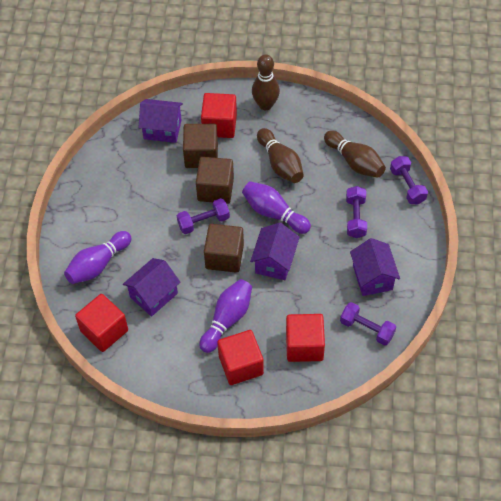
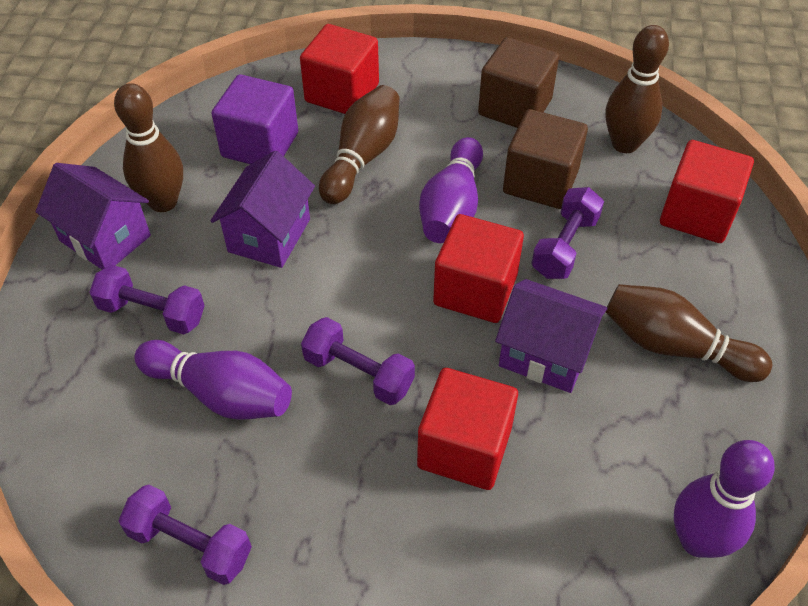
brown bowling pin: [252,54,280,110] [257,128,304,183] [324,131,386,178] = 3 -> [114,83,183,212] [319,85,400,204] [606,25,669,153] [606,284,772,382] = 4
brown cube: [183,124,218,168] [196,157,234,204] [204,224,244,273] = 3 -> [478,37,559,128] [503,109,588,209] = 2
purple cube: none = 0 -> [212,74,298,164] = 1
purple house: [123,258,181,317] [138,99,183,143] [250,223,300,280] [350,238,400,296] = 4 -> [35,163,151,270] [211,150,315,268] [495,279,607,393] = 3

